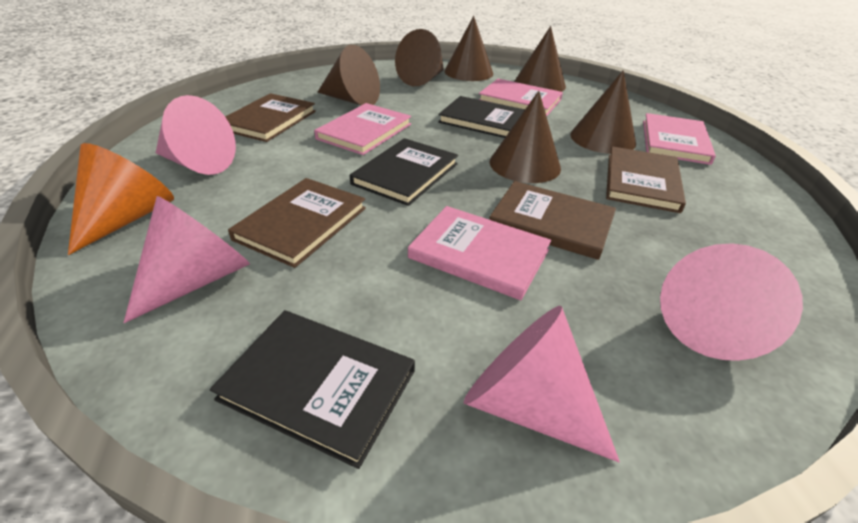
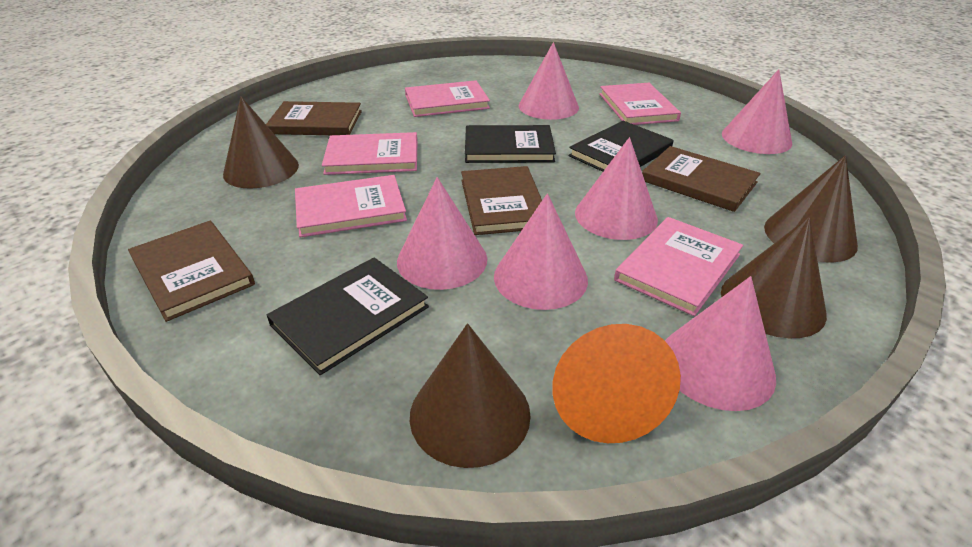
brown cone: [317,45,380,105] [395,29,444,86] [444,16,493,81] [489,91,561,183] [514,26,566,92] [570,70,636,154] = 6 -> [223,97,299,189] [410,323,531,468] [721,217,827,338] [764,155,858,263] = 4
pink book: [314,103,411,155] [408,206,551,300] [479,79,563,117] [643,113,716,165] = 4 -> [295,175,407,237] [322,132,417,175] [405,80,490,117] [599,83,681,125] [614,217,743,316] = 5
pink cone: [123,196,250,323] [156,95,236,175] [464,306,620,462] [660,243,803,361] = 4 -> [397,177,487,290] [494,193,588,310] [519,42,579,120] [575,137,658,240] [665,276,776,411] [722,69,792,154] = 6

